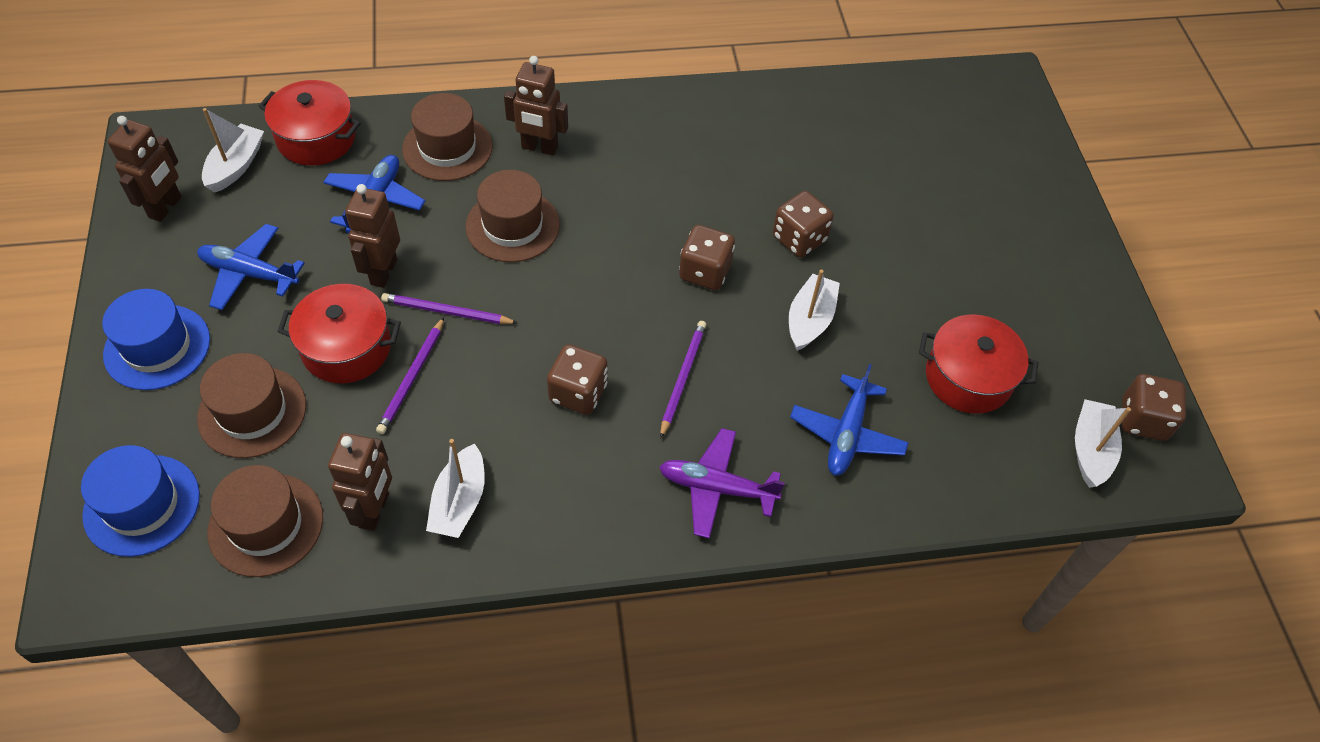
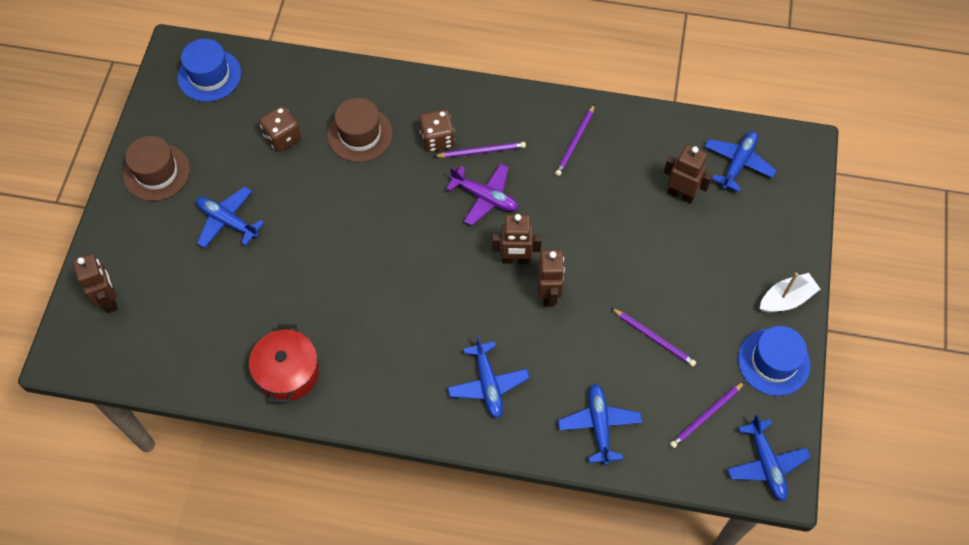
blue plane: [197,224,305,310] [323,155,425,233] [790,364,909,476] = 3 -> [196,187,264,248] [447,335,530,419] [558,384,642,465] [704,131,777,192] [727,414,811,501] = 5
brown dice: [547,344,608,415] [679,225,735,290] [773,191,834,257] [1122,374,1186,441] = 4 -> [259,106,301,152] [419,109,455,152] = 2
brown hat: [197,353,306,458] [207,465,323,577] [402,93,493,181] [465,170,560,262] = 4 -> [123,136,190,201] [327,98,393,162] = 2
purple pencil: [376,317,444,434] [381,293,518,324] [660,321,706,439] = 3 -> [434,142,526,158] [555,104,595,176] [611,308,696,367] [670,382,745,448] = 4
red pot: [259,80,360,166] [277,284,401,383] [919,315,1039,414] = 3 -> [249,324,319,403] = 1
white boat: [202,108,264,193] [426,439,485,538] [789,270,840,351] [1075,399,1131,488] = 4 -> [760,272,820,313] = 1

